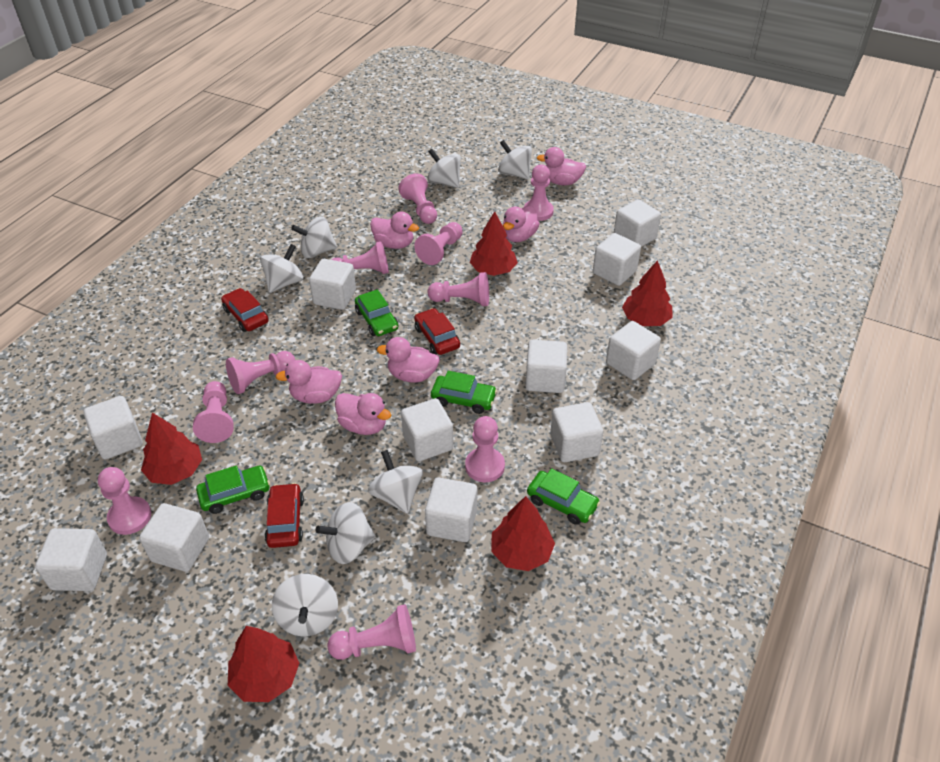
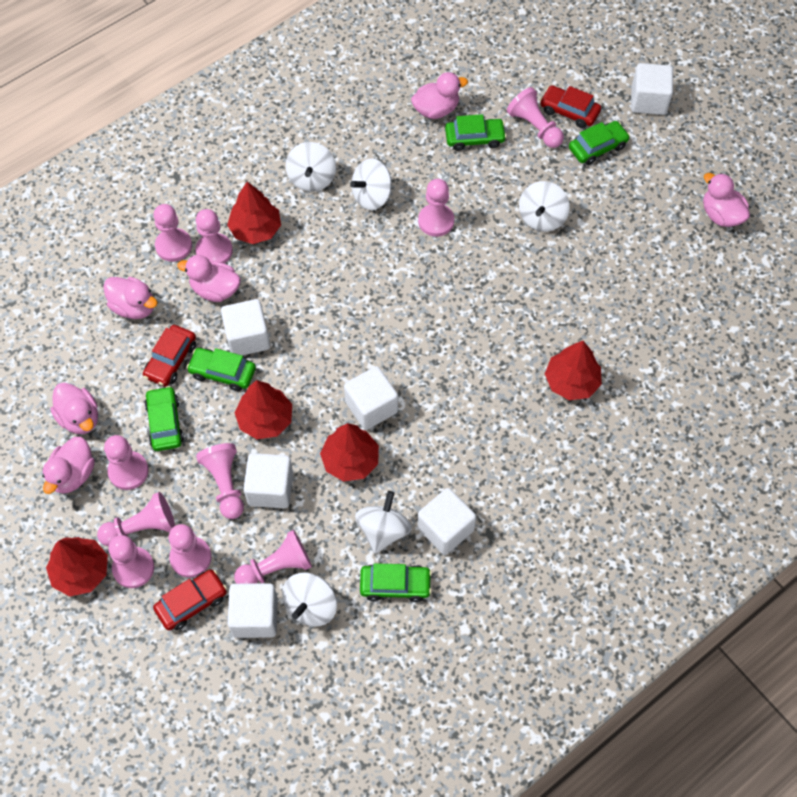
green car: [196,465,270,514] [355,289,398,336] [431,371,497,414] [527,468,600,525] = 4 -> [144,386,184,451] [187,348,256,391] [360,563,432,602] [445,114,507,151] [569,121,630,165] = 5
white cube: [35,528,107,591] [83,396,143,459] [139,503,209,572] [309,259,356,310] [401,398,454,461] [425,478,477,542] [525,340,567,393] [550,402,603,462] [593,233,641,286] [606,321,661,380] [614,199,661,247] = 11 -> [221,299,270,356] [228,583,278,638] [243,453,293,509] [344,366,398,430] [417,488,476,555] [631,63,673,115] = 6
white spinning top: [260,244,303,293] [272,574,338,636] [291,216,337,258] [316,502,376,564] [368,450,423,514] [427,149,461,188] [498,140,532,180] = 7 -> [282,572,337,626] [286,142,336,192] [350,158,392,210] [355,491,412,554] [519,181,570,232] = 5

